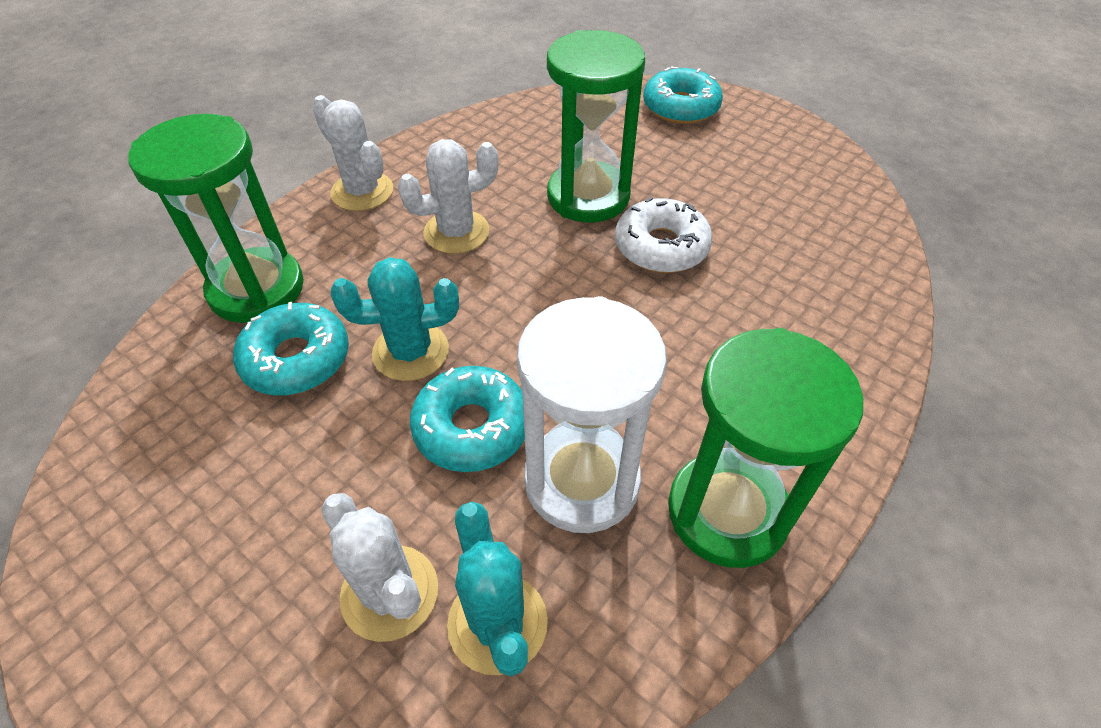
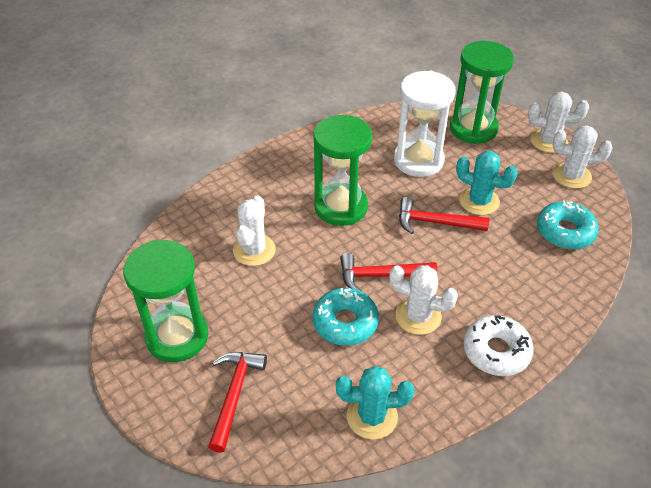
red hammer: none = 0 -> [208,352,267,453] [340,253,437,292] [399,197,489,234] = 3
turquoise donut: [233,302,349,396] [410,366,525,472] [643,67,723,124] = 3 -> [312,288,379,346] [537,201,599,249] = 2
white cactus: [312,95,393,211] [321,493,438,642] [398,139,498,254] = 3 -> [233,195,276,266] [389,265,458,335] [528,92,589,153] [552,125,613,189] = 4

